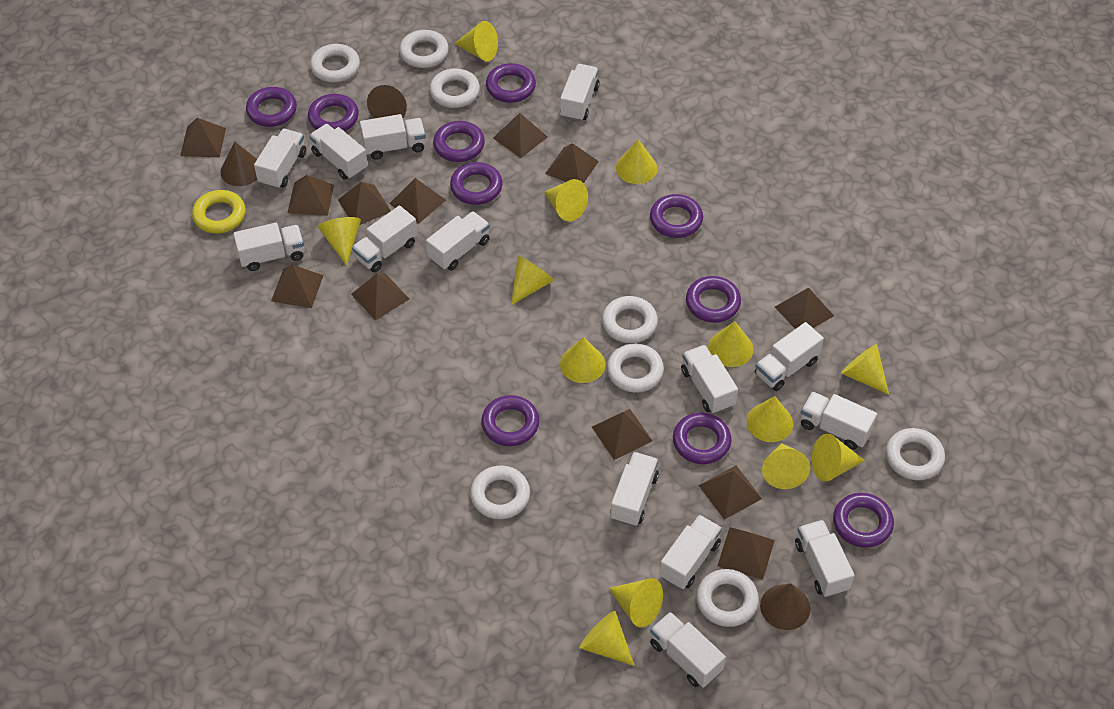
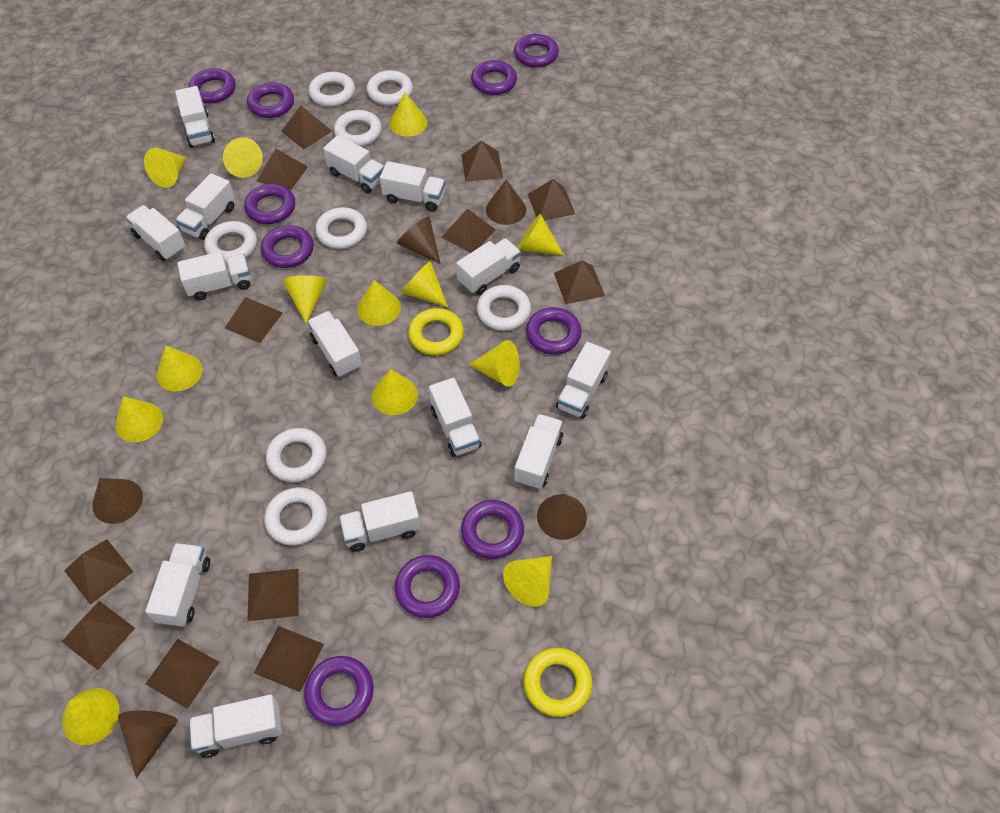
brown cone: [220,142,257,186] [367,85,407,119] [760,583,810,630] = 3 -> [92,478,143,524] [118,710,178,778] [397,216,441,264] [486,180,526,225] [537,494,587,540] = 5
yellow ring: [192,190,246,233] = 1 -> [408,308,464,355] [524,648,592,717] = 2

